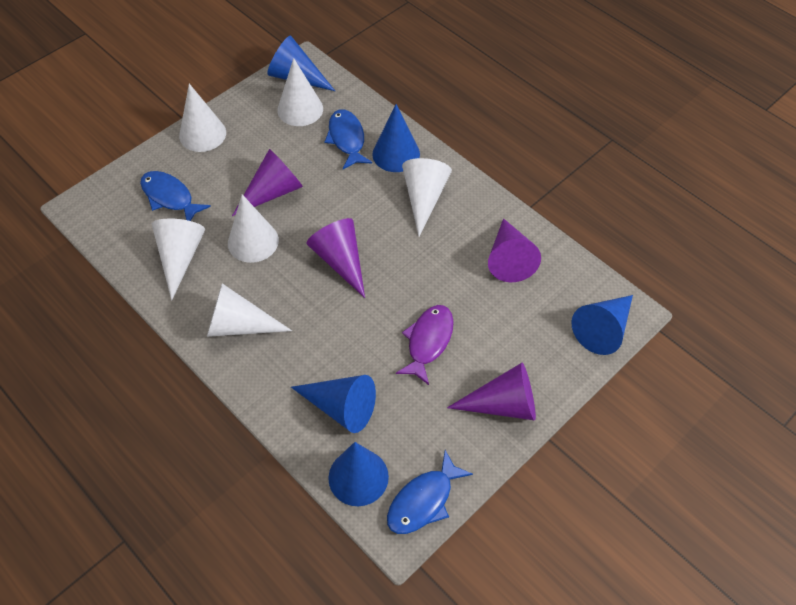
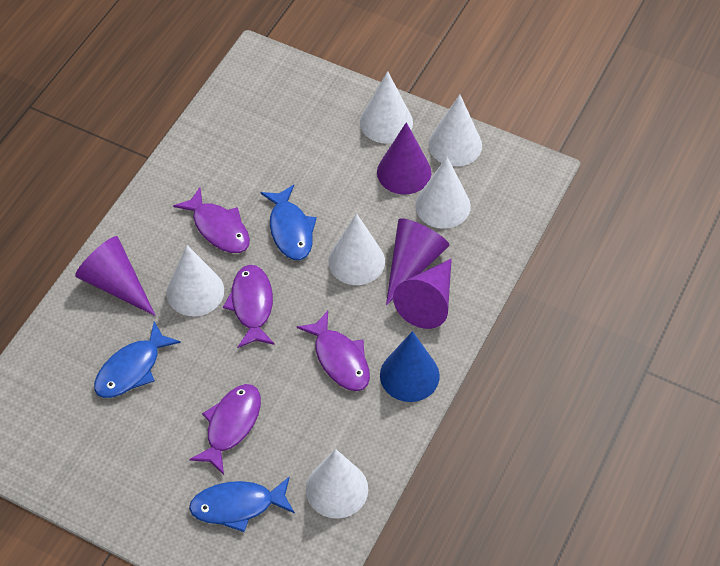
blue cone: [267,36,335,91] [291,375,376,433] [328,442,389,506] [372,104,420,172] [571,295,633,355] = 5 -> [380,331,440,402] = 1
purple fish: [396,305,454,385] = 1 -> [173,187,250,253] [189,384,261,475] [223,265,275,348] [297,311,370,391] = 4

